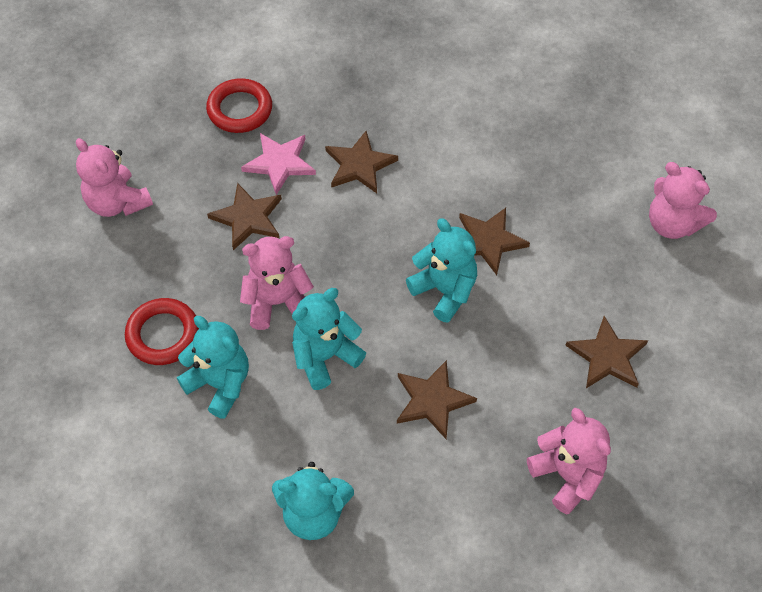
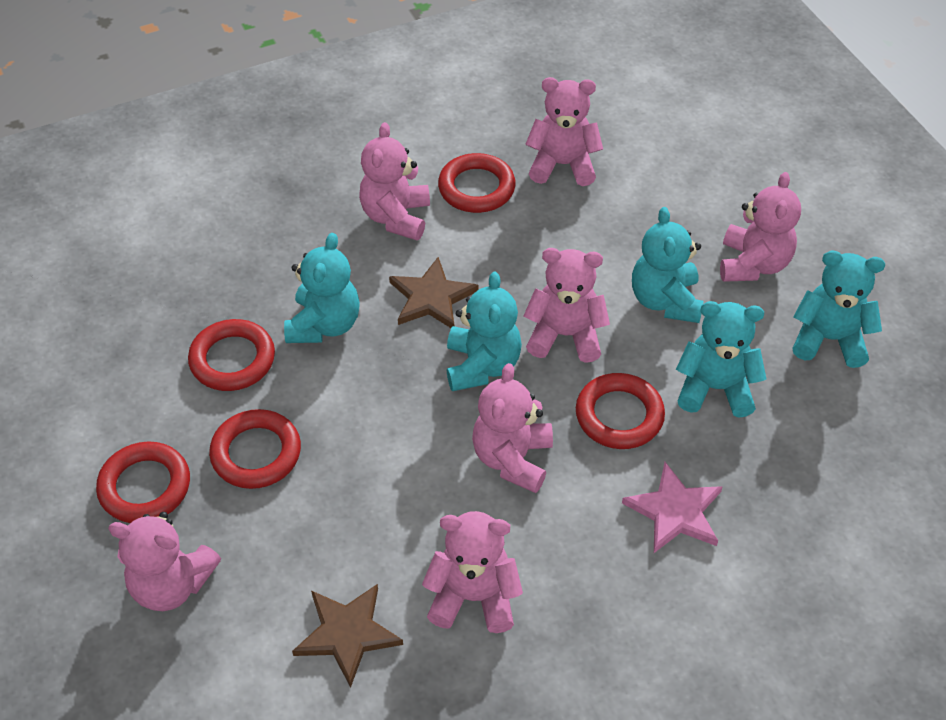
brown star: [207,183,282,250] [325,131,398,193] [397,360,477,439] [459,208,530,275] [565,316,648,388] = 5 -> [292,584,403,688] [389,257,479,328] = 2
pink teddy bear: [76,138,153,217] [240,236,314,330] [527,408,611,514] [649,162,717,239] = 4 -> [108,512,221,611] [359,122,430,240] [422,511,523,633] [472,363,553,493] [524,248,610,363] [525,77,603,186] [720,172,801,282] = 7
red ring: [125,298,199,365] [206,78,272,133] = 2 -> [96,441,190,523] [188,319,275,391] [209,409,301,489] [438,153,516,213] [576,373,665,449] = 5
turquoise teddy bear: [177,316,249,419] [272,462,354,540] [292,288,366,390] [406,218,477,322] = 4 -> [284,233,360,343] [447,272,522,391] [632,207,704,323] [676,301,766,418] [793,251,885,368] = 5

